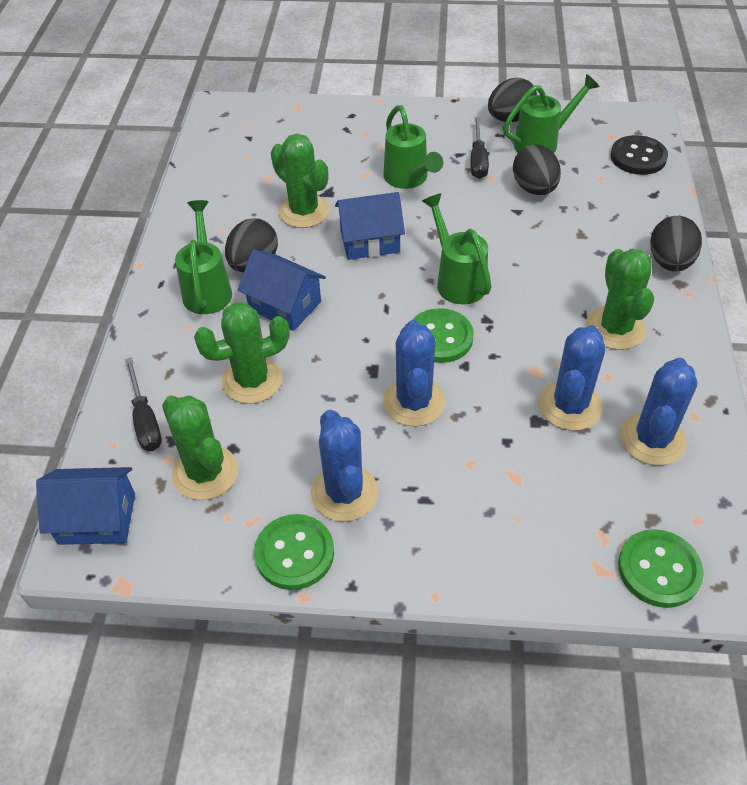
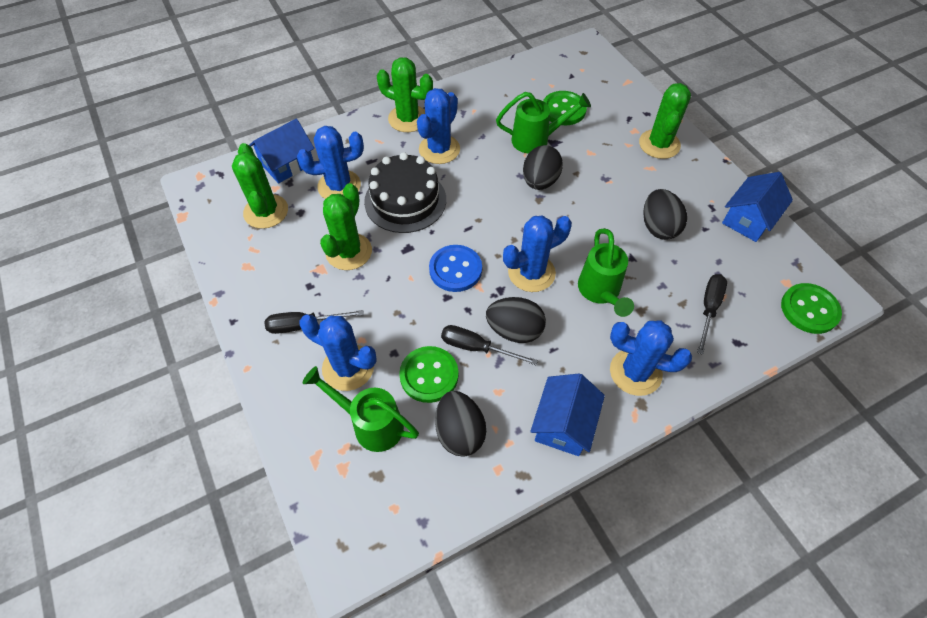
black button: [611,135,668,175] = 1 -> none = 0
black cake: none = 0 -> [364,152,446,233] = 1
black screwdriver: [125,357,162,451] [470,117,489,179] = 2 -> [264,310,364,334] [441,325,538,365] [697,274,727,355] = 3
blue button: none = 0 -> [429,245,482,292] = 1
blue cactus: [311,410,378,522] [383,320,445,427] [539,325,605,431] [620,358,697,465] = 4 -> [297,126,364,199] [299,315,377,391] [417,88,460,164] [503,216,572,292] [610,320,692,396] = 5
green watering can: [175,200,232,314] [383,105,443,189] [422,193,491,304] [503,74,600,153] = 4 -> [303,366,419,452] [496,92,591,154] [578,228,634,317] = 3

